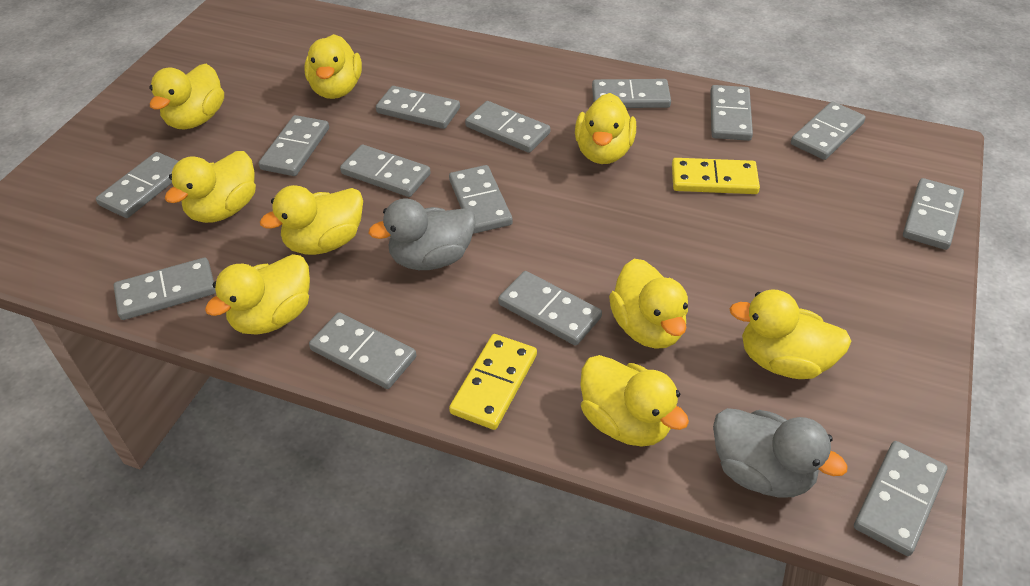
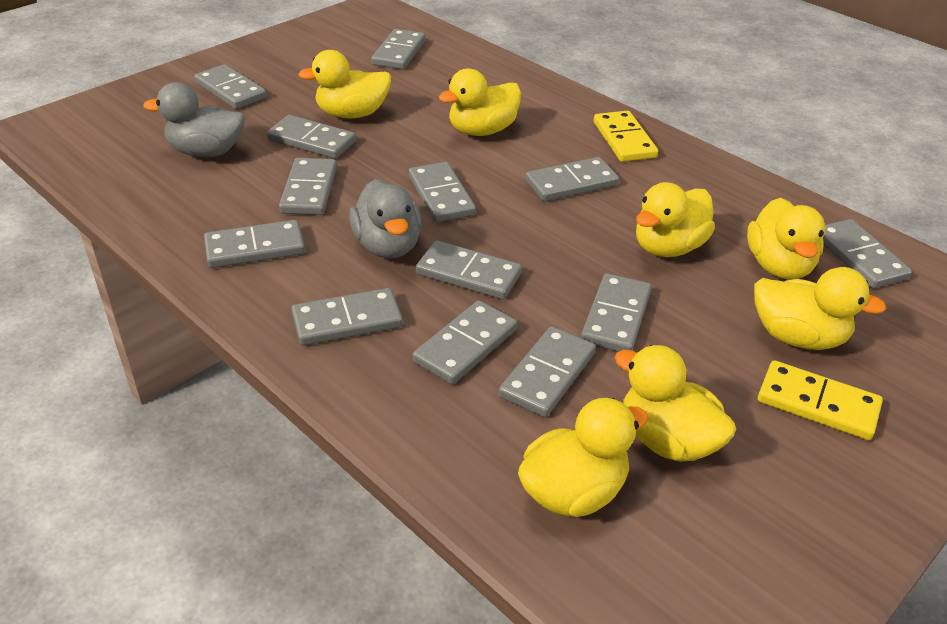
grey domino: [96,152,179,218] [114,258,216,320] [258,115,329,176] [309,312,416,389] [340,144,431,197] [376,86,460,129] [449,165,513,234] [465,101,550,153] [498,271,602,346] [592,79,671,108] [710,85,753,141] [791,101,866,160] [854,441,948,556] [903,178,964,250] = 14 -> [194,64,267,109] [204,220,305,268] [267,115,356,159] [279,158,337,215] [292,288,403,345] [371,29,426,69] [409,162,476,222] [413,300,517,384] [416,241,522,299] [499,326,596,417] [525,157,619,201] [581,273,652,352] [823,219,912,288] = 13
yellow duck: [149,64,224,130] [165,151,256,223] [205,254,310,334] [260,185,363,255] [304,34,362,99] [575,93,636,164] [580,355,689,447] [609,259,688,349] [729,289,852,379] = 9 -> [298,50,391,118] [439,69,521,136] [518,398,649,517] [614,345,736,462] [636,182,715,257] [747,198,825,280] [754,267,887,350] = 7

